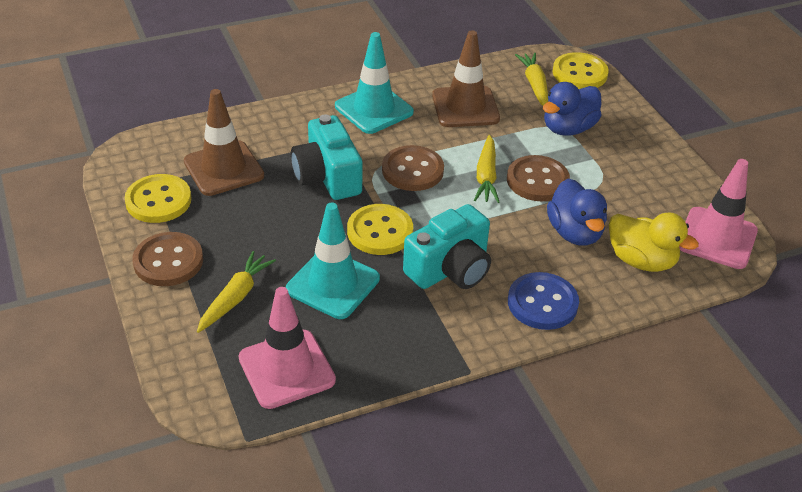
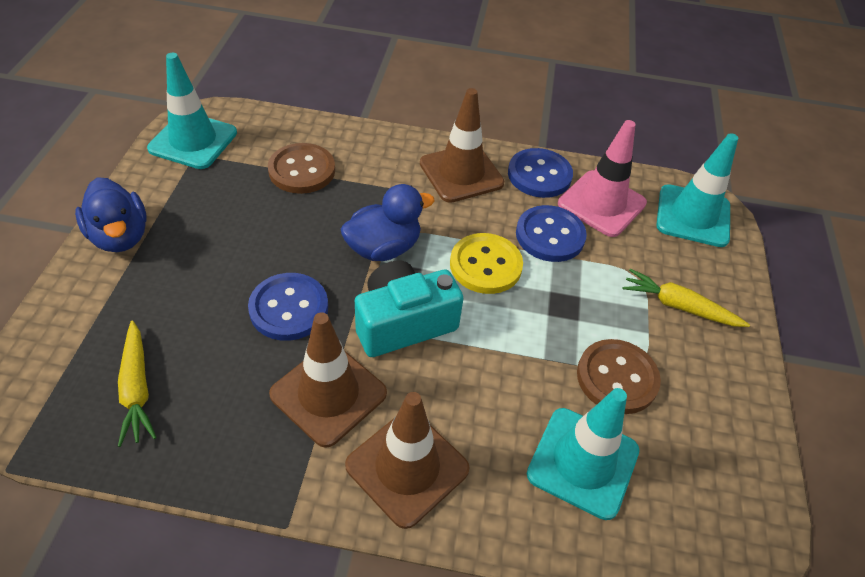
blue button: [508,272,579,330] = 1 -> [248,273,328,341] [508,148,573,198] [516,205,587,262] = 3
brown button: [133,232,203,286] [382,145,444,191] [507,155,570,201] = 3 -> [268,143,335,194] [577,339,661,414] = 2
brown traffic cone: [184,89,264,196] [432,30,500,127] = 2 -> [269,312,387,448] [345,392,470,529] [420,88,504,203] = 3
pink traffic cone: [239,287,336,409] [679,159,758,269] = 2 -> [558,120,647,237] = 1
turquoise camera: [291,114,363,200] [403,204,491,289] = 2 -> [355,260,464,357] = 1
turquoise traffic cone: [286,202,380,319] [335,32,414,134] = 2 -> [147,53,237,169] [527,388,639,520] [656,133,738,247] = 3
yellow button: [125,174,191,223] [347,204,413,255] [553,52,609,89] = 3 -> [450,233,523,294] = 1
yellow carrot: [197,251,276,333] [474,135,499,203] [515,53,548,106] = 3 -> [118,321,157,447] [623,269,750,327] = 2
yellow duck: [609,212,699,272] = 1 -> none = 0

